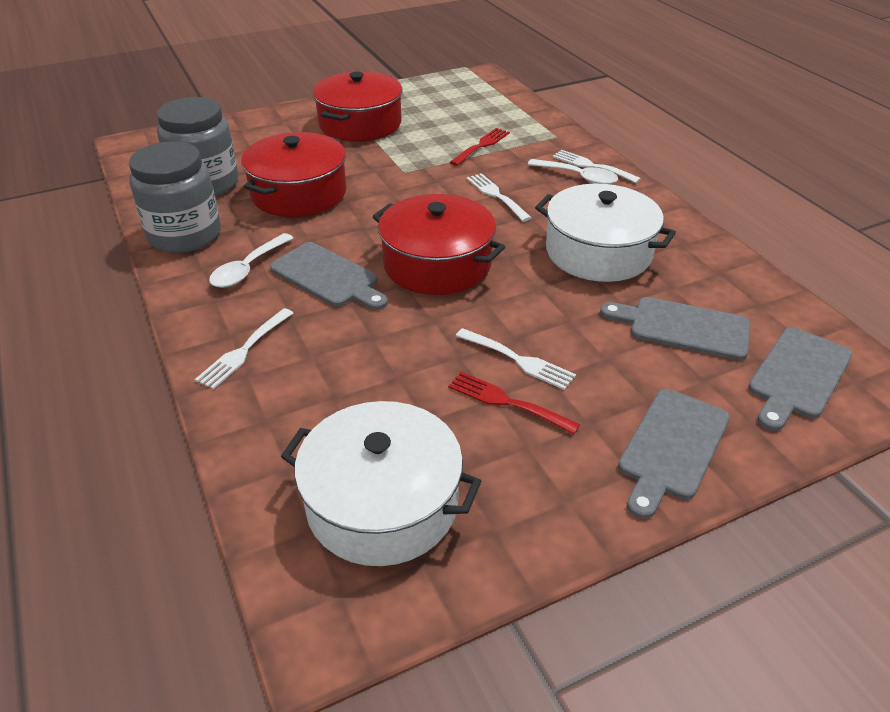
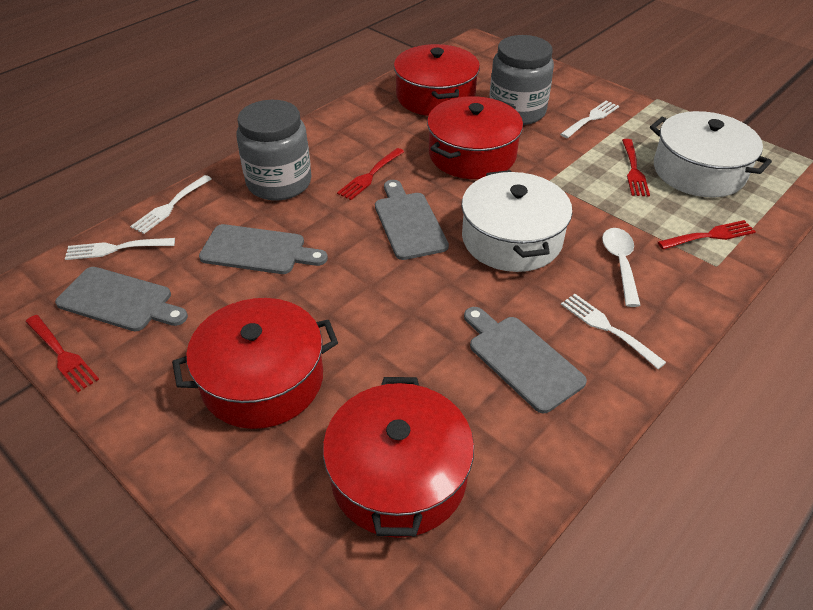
red fork: [448,372,580,434] [450,128,510,166] = 2 -> [25,315,99,392] [337,148,404,200] [622,139,650,197] [658,220,756,249] = 4
red pot: [241,132,347,217] [313,72,403,142] [372,194,505,295] = 3 -> [172,298,338,429] [323,377,474,538] [394,44,480,116] [427,96,523,179] = 4
white spoon: [209,233,293,288] [527,159,618,184] = 2 -> [602,228,641,307] = 1

